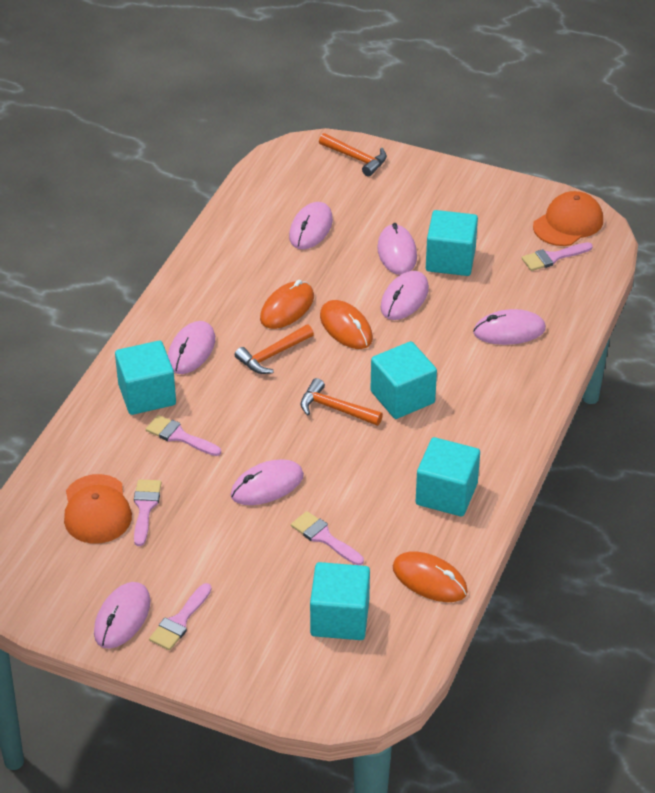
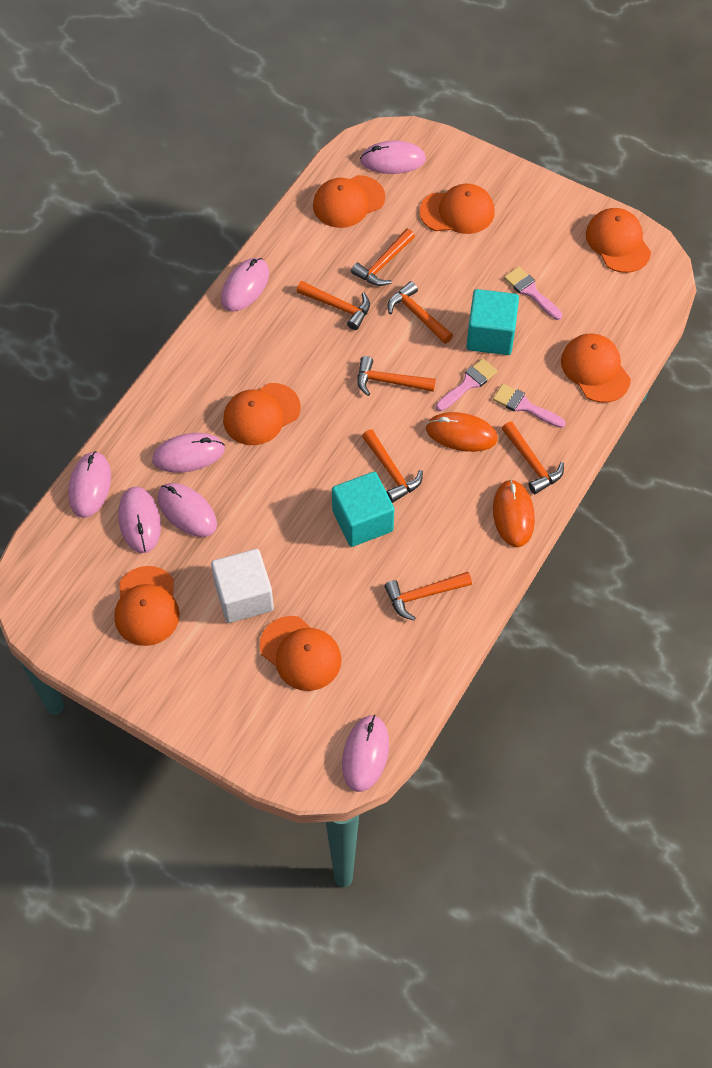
orange cap: [64,474,132,544] [533,191,603,246] = 2 -> [114,566,180,646] [223,383,301,445] [259,616,342,691] [313,175,385,228] [419,184,495,234] [561,333,631,403] [586,208,651,273] = 7
orange hammer: [235,325,314,374] [301,378,383,426] [319,133,387,176] = 3 -> [296,281,370,330] [351,229,415,286] [357,356,436,396] [362,429,423,503] [384,572,472,620] [388,281,453,344] [502,421,564,494] = 7
orange mouse: [260,280,314,329] [320,300,373,349] [393,551,468,602] = 3 -> [426,412,498,452] [493,479,535,547] = 2
pink brush: [134,479,161,546] [146,415,221,456] [149,583,212,650] [291,511,364,565] [522,242,593,271] = 5 -> [436,358,497,411] [493,384,566,428] [504,267,562,320] = 3
turquoise cube: [115,341,176,415] [310,562,370,640] [370,341,437,419] [416,437,480,516] [426,210,478,276] = 5 -> [332,472,394,547] [466,289,519,355] = 2
white cube: none = 0 -> [211,549,274,623] = 1

